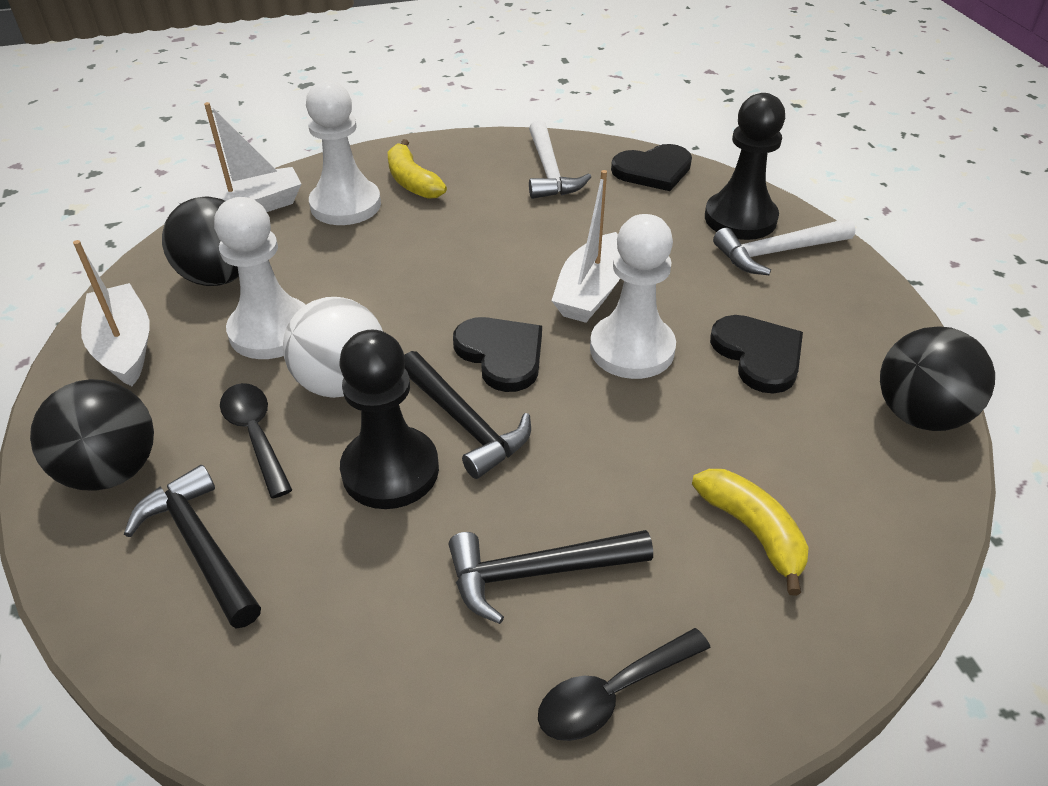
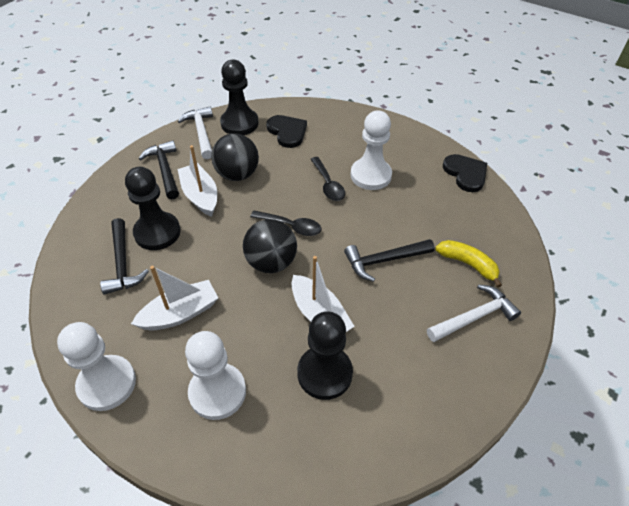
black ball: [30,379,154,491] [162,197,239,286] [880,326,995,431] = 3 -> [211,133,259,181] [243,219,297,273] = 2
black heart: [453,317,542,392] [611,144,692,191] [710,315,803,394] = 3 -> [266,115,307,148] [443,154,487,192] = 2
black pawn: [339,330,439,509] [705,93,785,240] = 2 -> [125,167,181,250] [220,60,259,135] [297,311,353,400] = 3
white ball: [283,297,383,398] = 1 -> none = 0
yellow banana: [388,139,447,199] [692,469,808,596] = 2 -> [435,240,502,288] = 1

